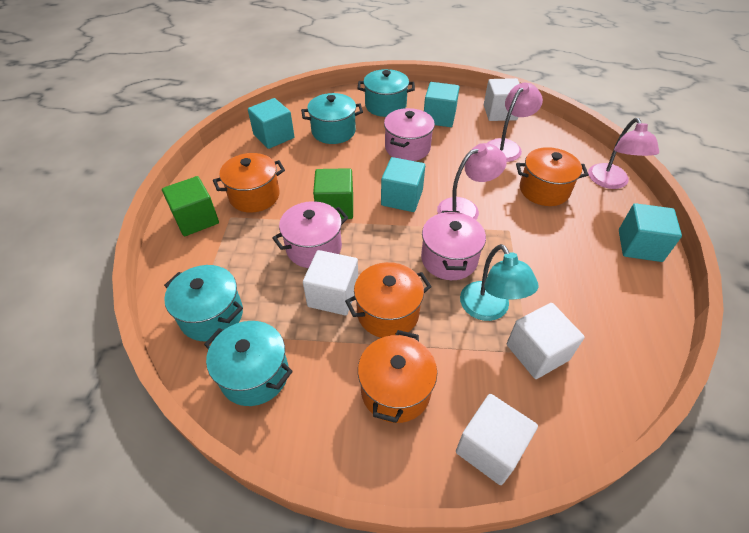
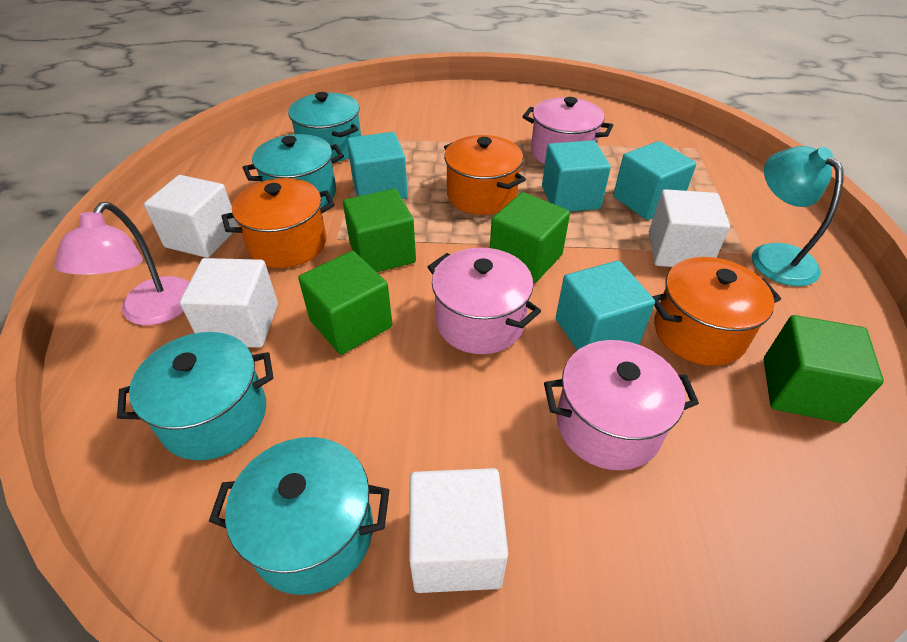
green cube: [162,176,219,236] [313,168,353,219] = 2 -> [298,251,392,355] [343,189,416,272] [490,192,570,283] [764,315,884,423] = 4
orange pot: [213,153,285,213] [345,262,432,338] [358,330,437,423] [516,147,589,206] = 4 -> [222,178,335,268] [444,135,526,215] [652,257,781,366] = 3
pink lamp: [437,143,507,220] [488,82,543,162] [588,118,659,189] = 3 -> [54,202,189,325] = 1

